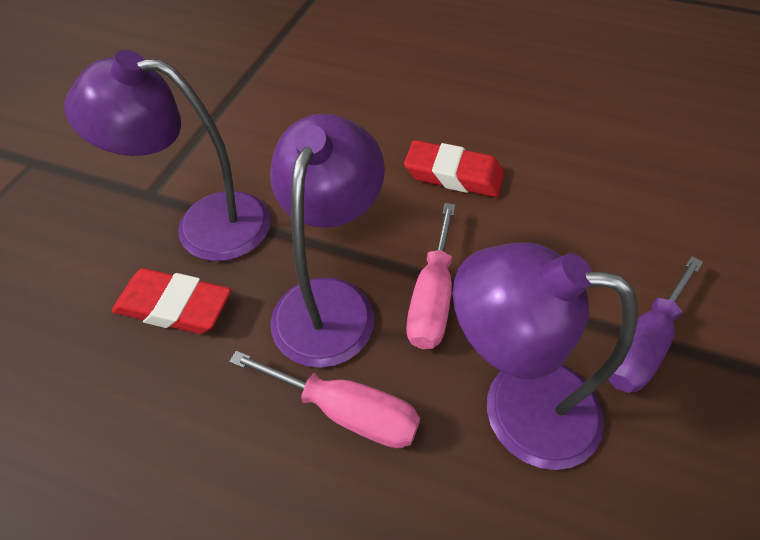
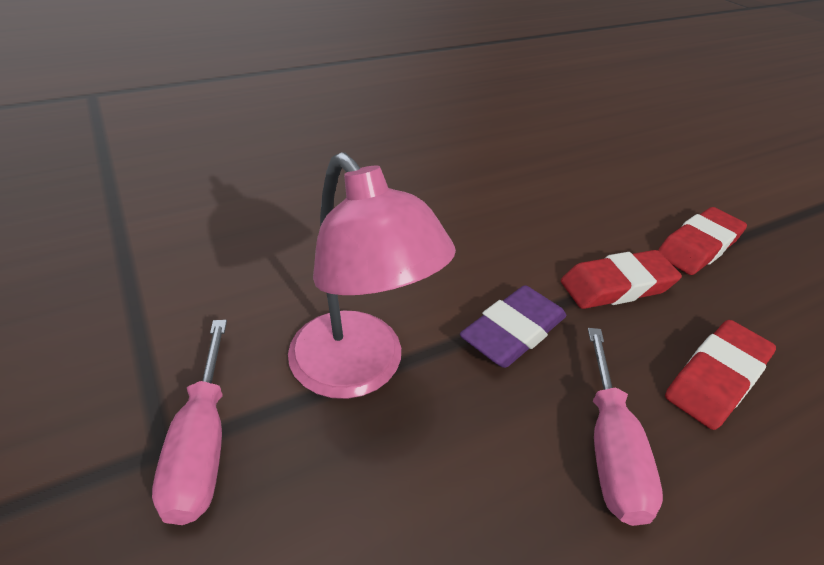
pink lamp: none = 0 -> [288,152,456,399] = 1
purple eraser: none = 0 -> [460,285,566,368] = 1
purple lamp: [64,50,271,261] [270,114,385,368] [453,243,638,470] = 3 -> none = 0
purple screwdriver: [608,256,703,393] = 1 -> none = 0
red eraser: [112,268,231,334] [404,140,504,197] = 2 -> [561,250,682,309] [658,207,747,275] [665,320,776,430] = 3

